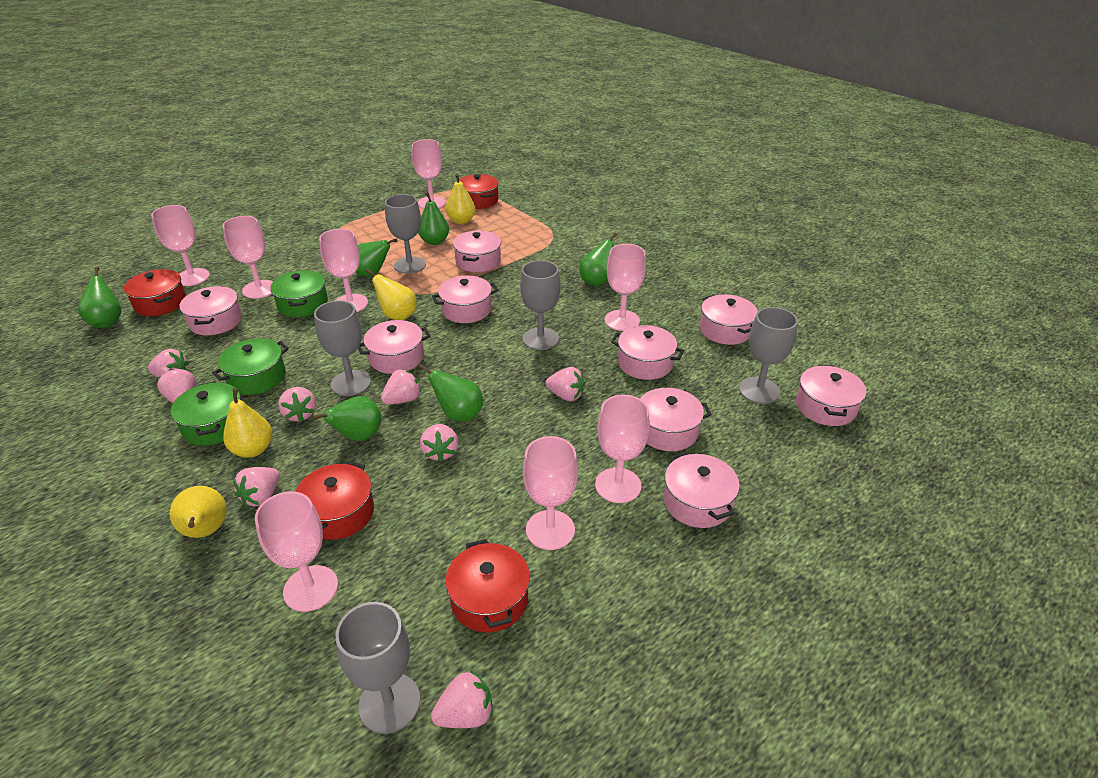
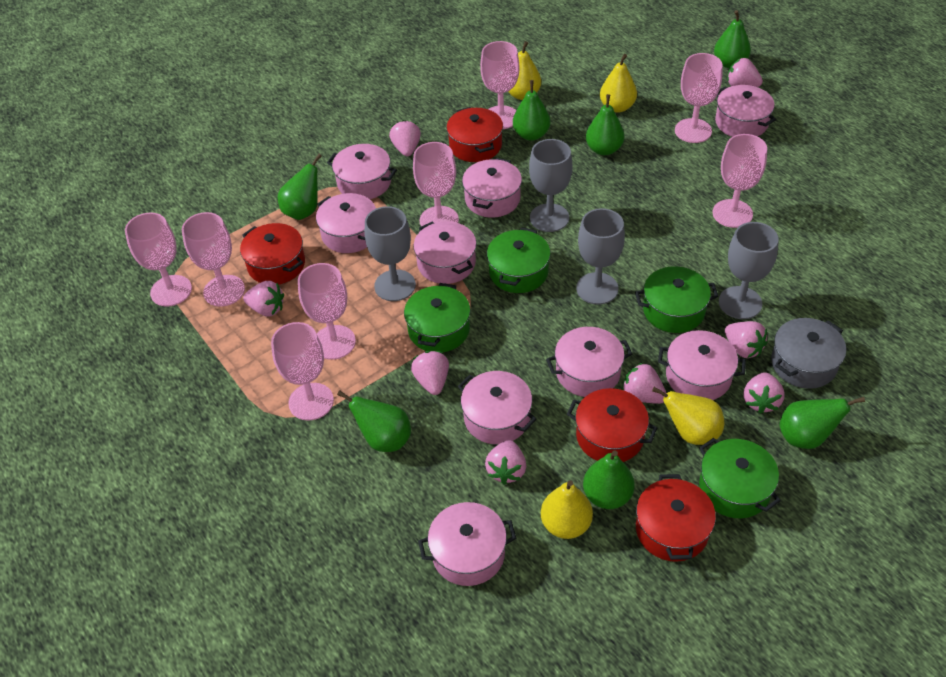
green pear: [78,267,122,328] [312,396,381,441] [355,239,397,276] [418,192,449,245] [418,364,483,422] [579,232,617,286] = 6 -> [278,154,322,220] [337,390,411,452] [513,80,550,141] [583,450,635,509] [586,94,625,155] [714,10,751,68] [780,397,865,449] = 7
green pot: [170,381,241,446] [212,338,289,395] [270,270,328,317] = 3 -> [404,283,471,352] [487,228,551,293] [635,266,719,333] [699,438,781,518] = 4
grey goblet: [314,300,371,396] [336,602,420,734] [385,194,426,274] [520,260,560,350] [739,307,798,404] = 5 -> [365,206,416,301] [529,139,572,232] [576,208,625,305] [719,222,779,319] = 4
grey pot: none = 0 -> [771,318,846,389] = 1

